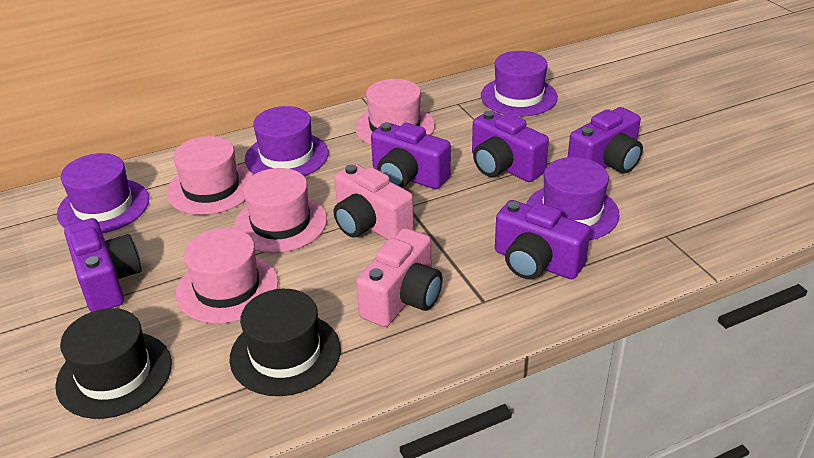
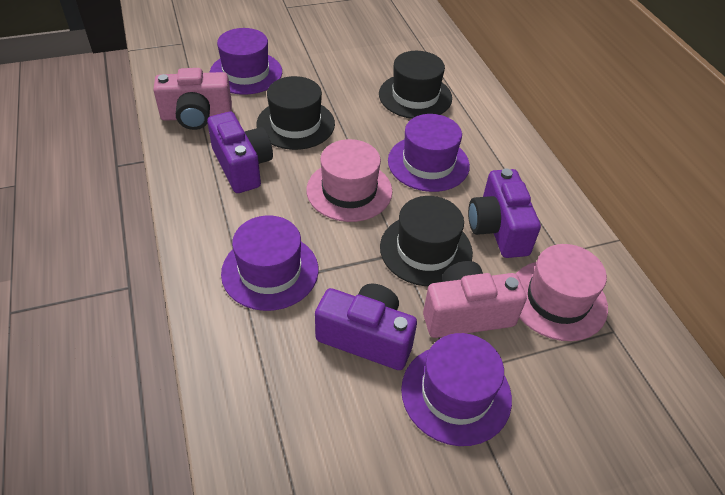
black hat: [55,308,172,419] [230,289,341,396] = 2 -> [256,76,335,150] [379,51,452,119] [380,196,473,286] = 3
pink hat: [166,136,253,215] [176,228,278,324] [234,168,327,253] [355,79,435,145] = 4 -> [306,139,392,222] [516,244,608,341] = 2
purple camera: [64,218,142,312] [371,122,451,189] [472,111,549,182] [495,200,590,279] [568,107,643,173] = 5 -> [207,112,273,193] [315,283,417,370] [468,169,541,258] = 3

